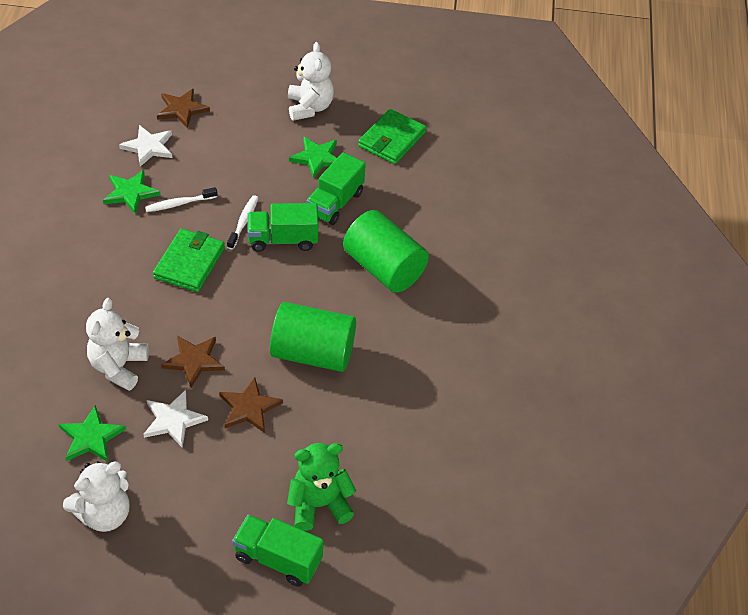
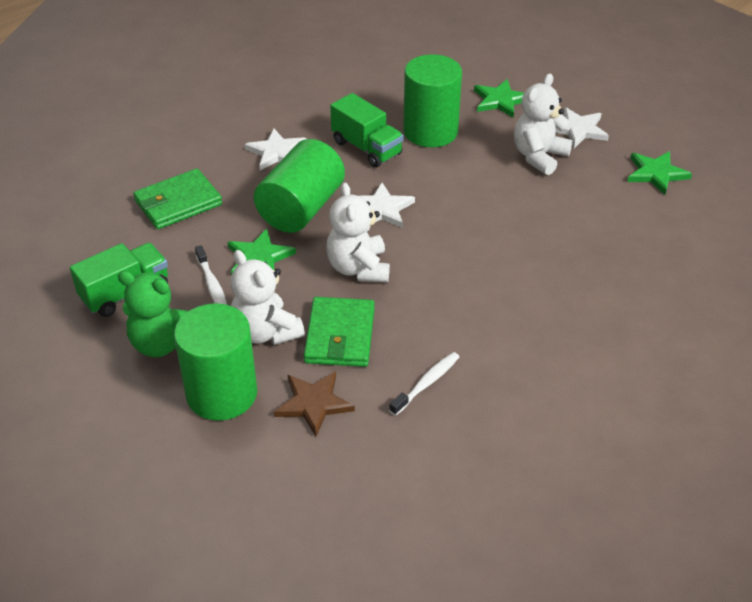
brown star: [157,88,210,128] [161,336,225,388] [219,377,283,433] = 3 -> [274,372,355,437] = 1
green cylinder: [270,302,356,372] [343,210,429,293] = 2 -> [174,303,257,421] [254,139,345,233] [403,54,462,147] = 3
green truck: [232,515,323,587] [248,203,318,252] [307,152,366,225] = 3 -> [70,243,168,317] [330,93,404,168] = 2
white star: [119,125,173,166] [143,390,208,448] = 2 -> [245,128,307,170] [359,183,415,228] [556,107,609,148] = 3

